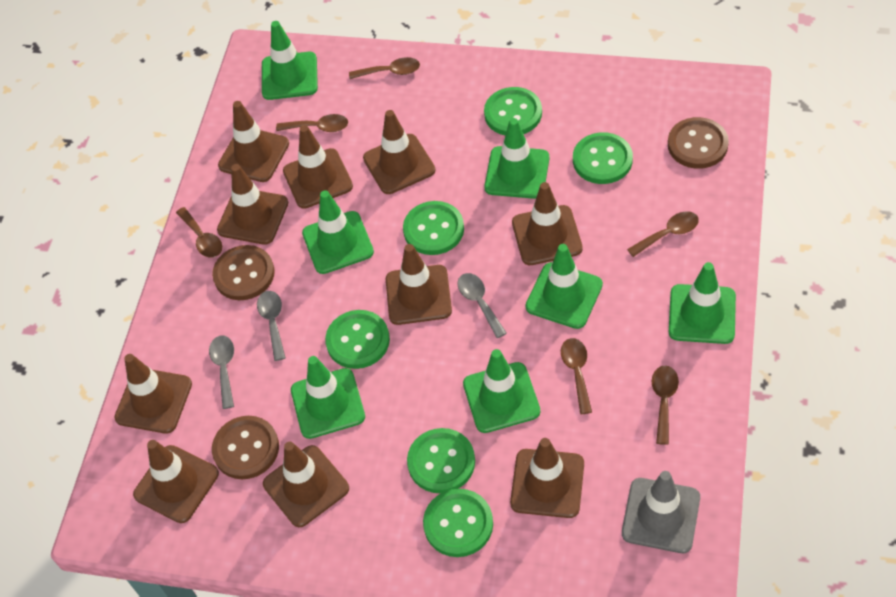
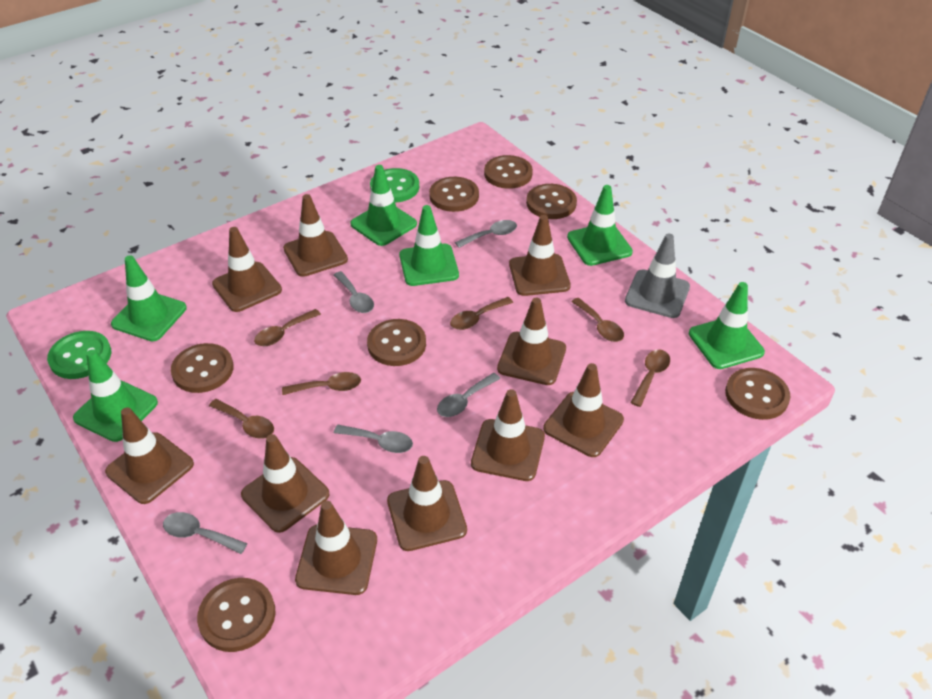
brown button: [212,245,275,300] [212,416,279,479] [668,117,729,169] = 3 -> [171,343,234,393] [197,578,276,652] [367,319,426,366] [429,177,479,212] [484,155,533,189] [526,184,577,219] [725,368,790,420] = 7
green button: [325,310,390,369] [403,201,464,255] [407,428,475,494] [423,489,493,557] [484,87,542,135] [573,132,633,184] = 6 -> [47,331,111,379] [370,168,419,203] = 2
green traffic cone: [262,21,318,100] [291,356,365,439] [302,190,374,274] [463,349,540,433] [484,118,549,199] [525,244,603,329] [669,262,736,344] = 7 -> [73,349,158,442] [111,255,187,341] [350,165,417,246] [399,205,459,286] [567,185,633,266] [689,282,765,369] = 6
grey spoon: [209,336,234,409] [257,291,286,361] [457,273,507,338] = 3 -> [163,512,248,554] [334,271,374,313] [334,425,413,453] [437,373,500,417] [455,220,517,248] = 5

